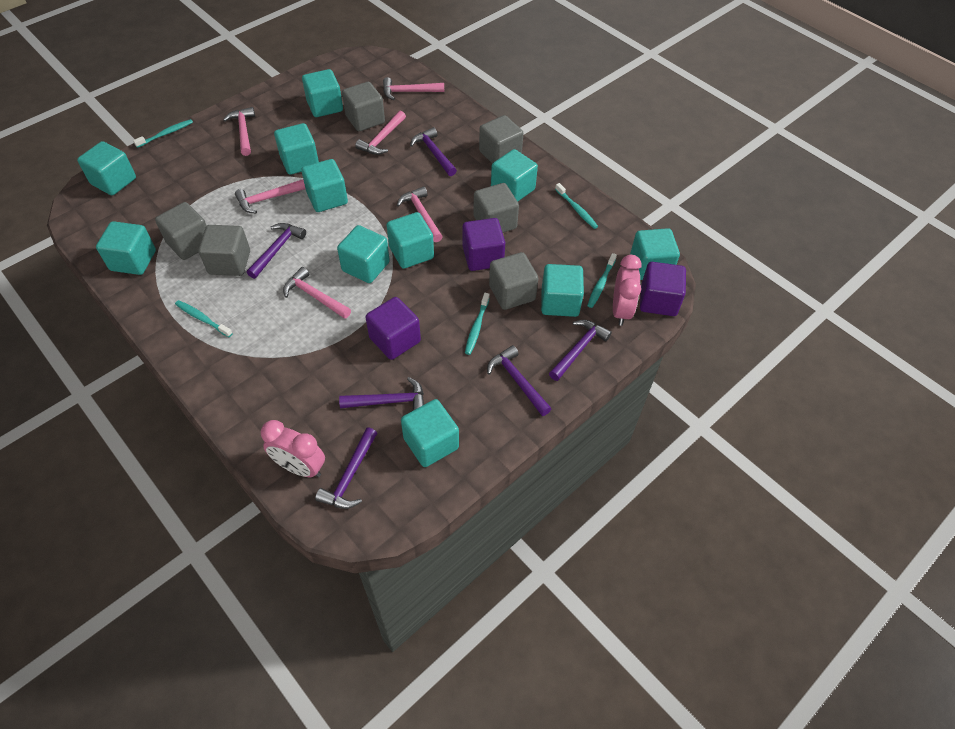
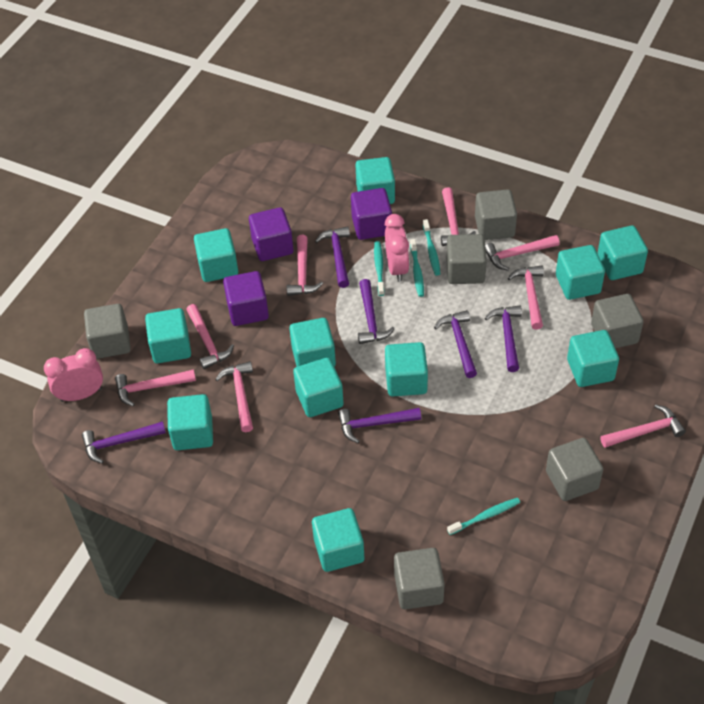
pink hammer: [223,107,255,156] [235,179,305,214] [283,267,351,319] [355,110,406,155] [383,77,444,100] [397,186,443,242] = 6 -> [115,369,196,406] [186,304,234,369] [215,361,253,432] [287,235,323,296] [441,187,476,246] [485,235,560,271] [508,265,544,330] [601,404,686,448] = 8
turquoise toothbrush: [133,119,193,148] [175,300,233,337] [465,293,489,355] [555,183,598,229] [587,253,617,308] = 5 -> [374,241,384,296] [410,239,424,297] [423,219,440,276] [447,498,520,535] = 4

